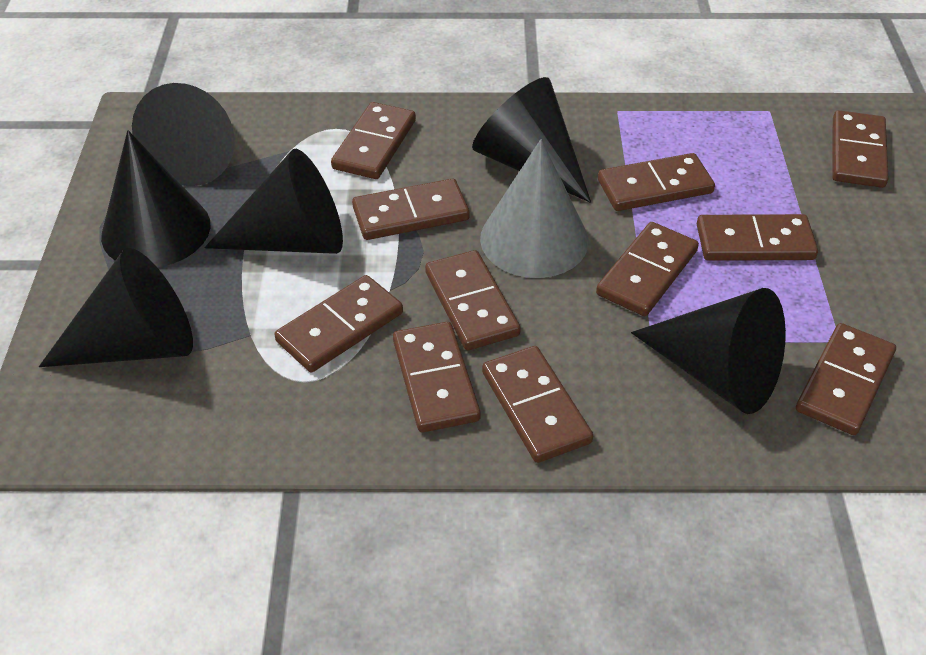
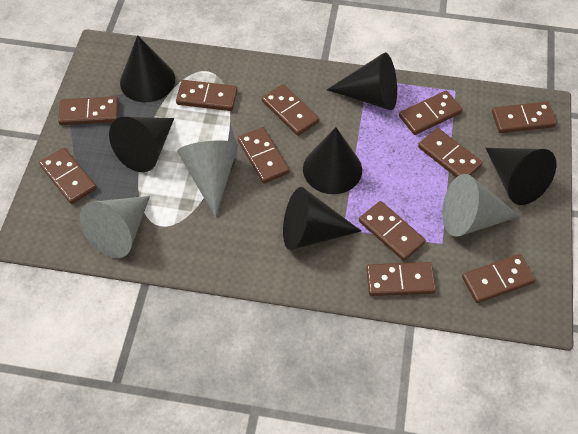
grey cone: [480,139,588,278] = 1 -> [80,196,150,258] [177,140,238,218] [442,174,520,237] = 3

